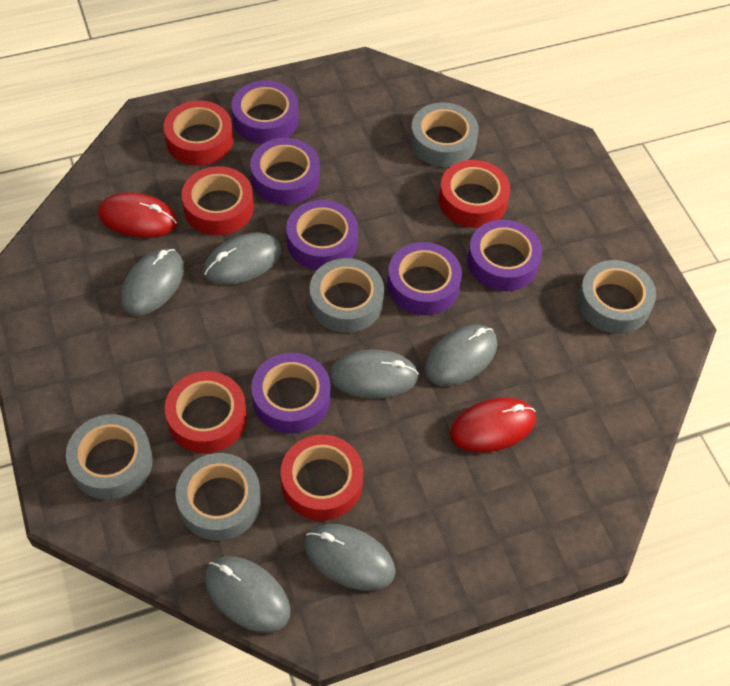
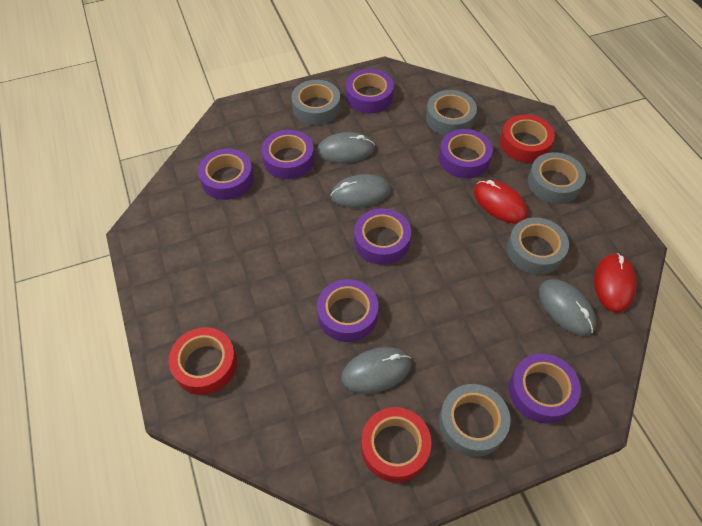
grey mouse: [121,249,184,316] [204,233,282,285] [205,556,291,633] [304,524,396,591] [329,349,419,399] [425,324,497,386] = 6 -> [317,132,375,163] [330,174,391,208] [341,347,412,394] [539,279,597,336] = 4
purple tape: [232,80,299,144] [250,138,320,205] [251,353,331,433] [286,200,358,270] [387,242,462,315] [467,220,542,291] = 6 -> [198,149,254,200] [262,130,314,179] [317,279,378,342] [346,69,394,113] [354,208,411,265] [439,129,493,178] [509,353,581,424] = 7
red tape: [164,100,233,166] [165,371,247,453] [181,166,254,235] [281,435,363,521] [439,160,510,228] = 5 -> [169,327,237,395] [361,407,431,483] [500,115,555,163] = 3

